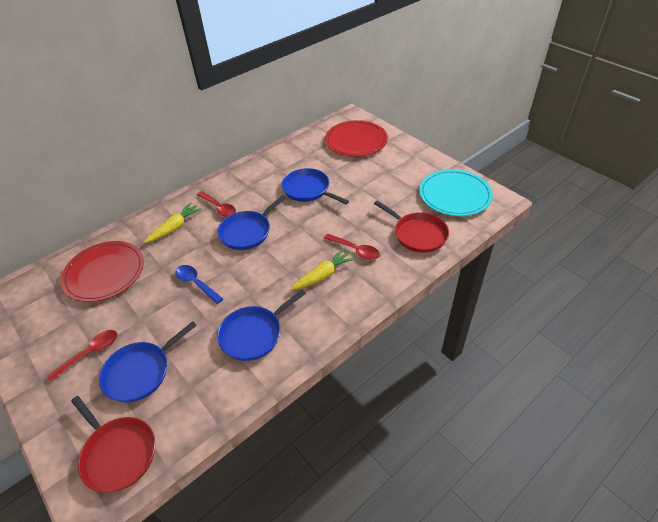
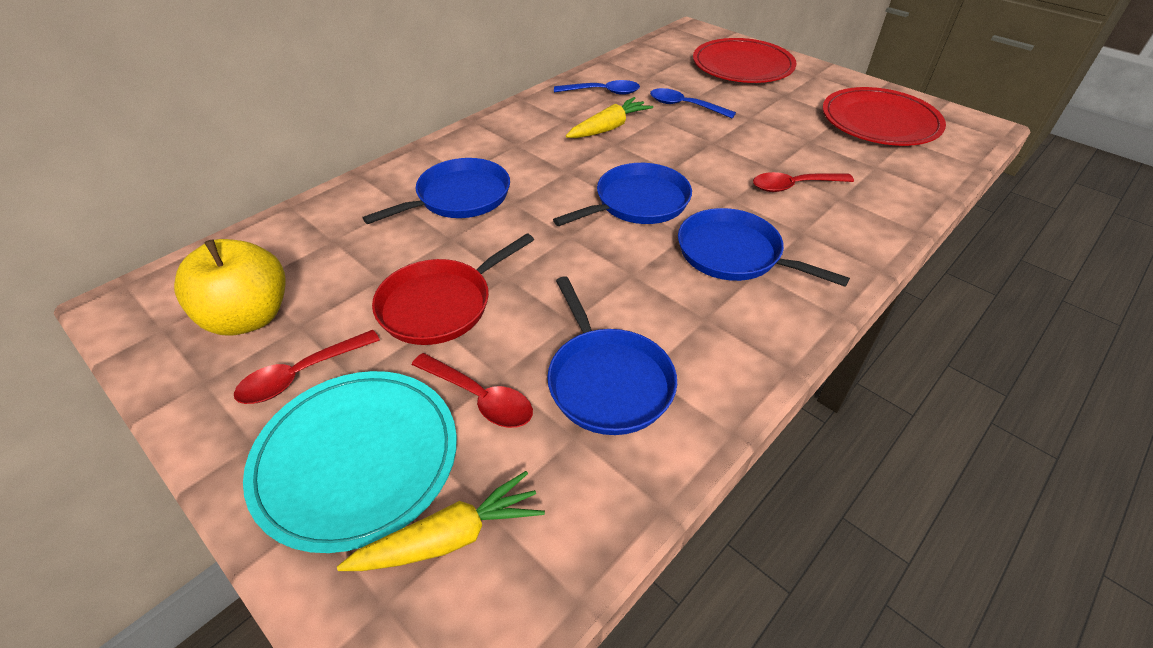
blue spoon: [176,265,223,304] = 1 -> [554,80,640,95] [650,88,736,119] = 2
red pan: [71,396,155,492] [374,201,449,253] = 2 -> [372,233,534,345] = 1
yellow apple: none = 0 -> [174,239,286,335] = 1

